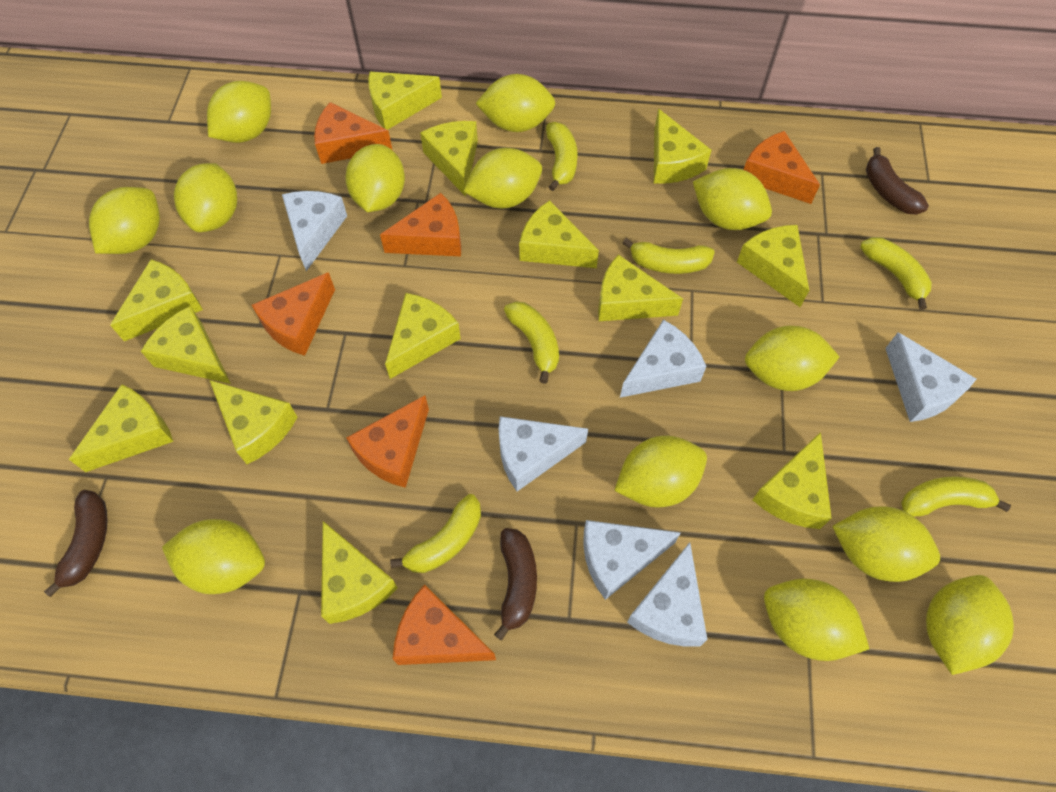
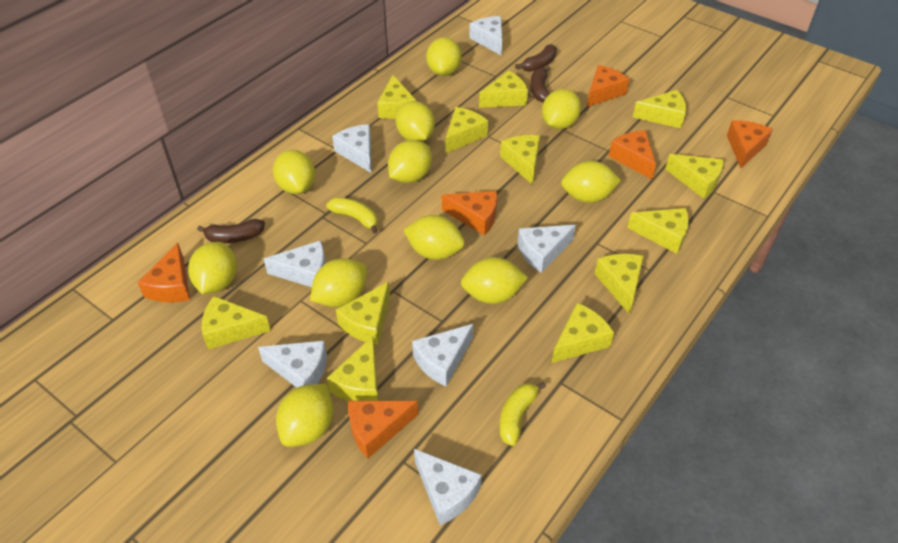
white cheese: [282,191,347,271] [499,416,588,491] [583,520,680,600] [620,320,707,398] [627,542,707,647] [885,332,976,422] = 6 -> [258,341,327,388] [264,240,326,287] [332,124,371,173] [412,324,473,387] [414,449,482,525] [469,16,502,56] [517,225,576,273] = 7
yellow banana: [390,494,481,573] [504,301,559,384] [546,122,578,191] [623,238,715,274] [860,237,932,310] [901,476,1011,516] = 6 -> [326,197,378,234] [499,382,546,446] = 2
yellow cheese: [69,384,173,472] [110,259,203,341] [141,306,231,384] [210,380,297,464] [321,521,398,624] [368,72,442,130] [385,293,461,379] [420,121,478,197] [519,200,599,268] [598,254,683,321] [654,109,711,184] [737,225,809,307] [753,432,831,529] = 13 -> [202,296,271,350] [327,336,378,401] [336,282,390,345] [377,75,416,119] [446,107,488,153] [479,71,528,108] [500,135,540,185] [552,303,614,363] [595,254,644,315] [627,208,689,254] [633,90,686,128] [665,154,723,199] = 12
yellow lemon: [89,187,160,254] [162,519,265,594] [174,163,237,232] [207,81,271,143] [345,144,405,212] [463,148,542,208] [475,74,555,132] [614,436,707,507] [693,168,772,230] [745,326,839,391] [764,579,869,661] [832,506,940,582] [926,575,1014,675] = 13 -> [188,242,237,294] [273,150,315,194] [276,384,333,447] [310,258,367,307] [388,140,432,183] [395,101,435,142] [403,215,465,260] [426,37,461,76] [461,257,528,304] [542,89,581,130] [561,161,621,203] = 11

